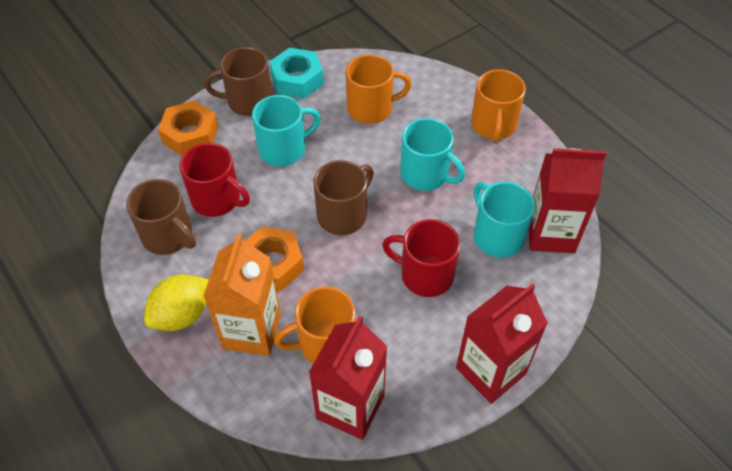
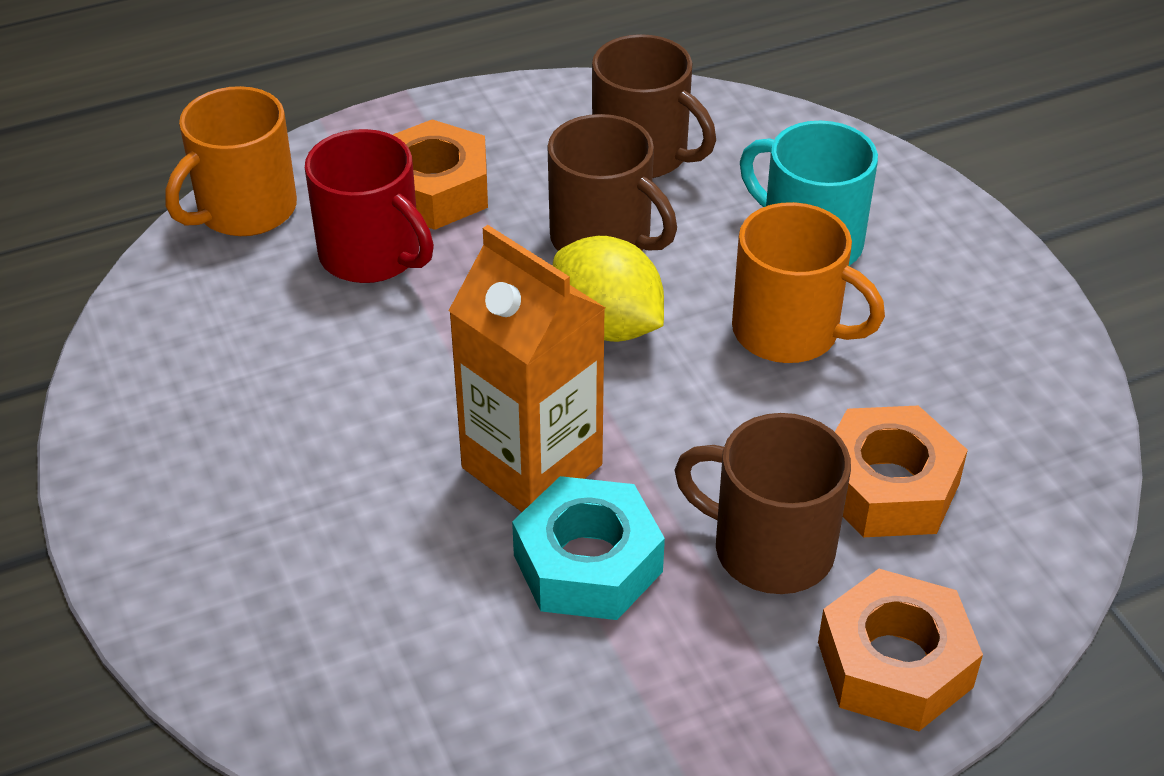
orange mug: [274,287,355,364] [346,55,412,124] [471,69,526,142] = 3 -> [165,86,297,236] [732,202,885,363] = 2
orange nut: [158,100,218,156] [245,226,304,291] = 2 -> [393,119,488,230] [818,569,983,731] [835,405,968,537] = 3
red carton: [309,316,388,440] [456,283,548,404] [529,148,606,253] = 3 -> none = 0
red mug: [179,143,250,217] [382,219,460,297] = 2 -> [305,129,434,283] = 1
turquoise mug: [252,95,321,166] [400,118,465,191] [474,182,535,258] = 3 -> [740,121,878,266] = 1

